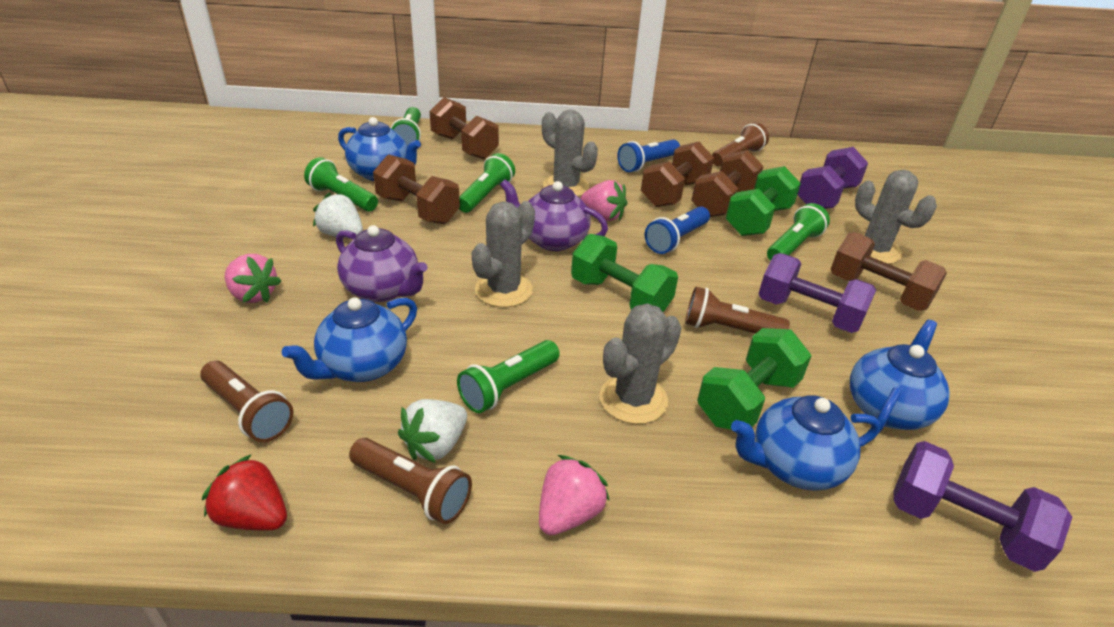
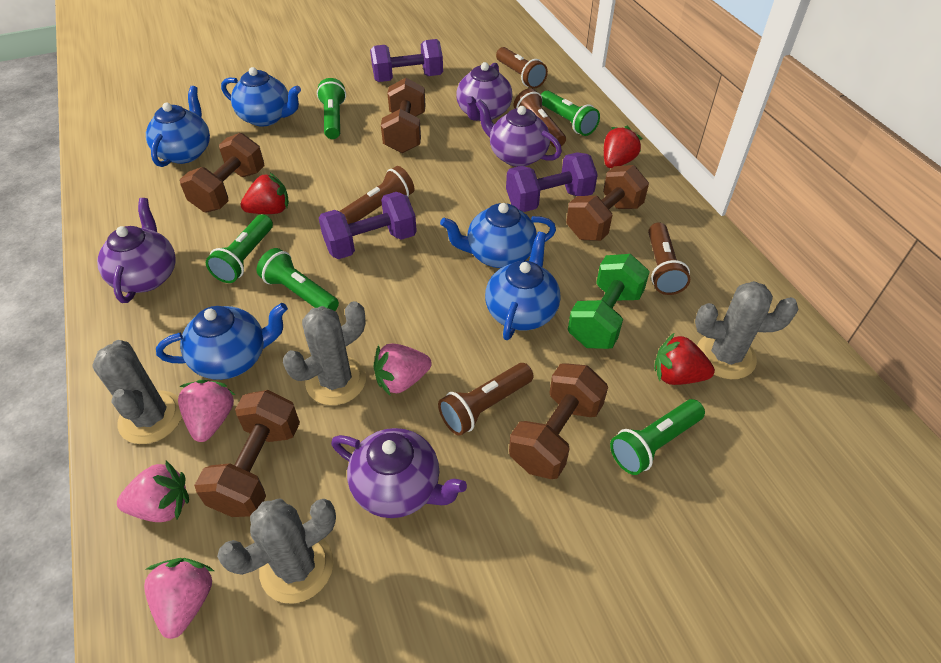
blue flashlight: [617,139,680,172] [645,206,710,254] = 2 -> none = 0
blue teapot: [282,297,417,382] [338,117,421,181] [731,395,881,491] [850,319,950,433] = 4 -> [146,86,210,167] [156,303,288,380] [221,67,301,126] [440,203,556,268] [485,231,561,340] = 5
brown flashlight: [200,361,293,442] [349,438,472,524] [685,287,790,334] [712,122,769,166] = 4 -> [339,166,414,224] [438,363,533,436] [496,47,548,89] [514,88,566,148] [648,223,690,295] = 5
green dumbbell: [571,234,678,312] [697,328,812,430] [726,166,801,236] = 3 -> [568,254,650,349] = 1
pink strawberry: [225,254,281,303] [539,455,610,535] [581,180,627,221] = 3 -> [117,461,189,522] [144,558,214,639] [178,380,235,442] [374,344,432,396] = 4
purple teapot: [336,225,428,302] [500,179,608,251] = 2 -> [97,198,176,303] [331,428,467,518] [456,62,512,121] [475,99,562,167] = 4
red strawberry: [202,454,287,531] = 1 -> [240,173,289,214] [604,126,642,168] [654,332,715,385] = 3
white strawberry: [313,192,363,238] [398,399,467,463] = 2 -> none = 0

